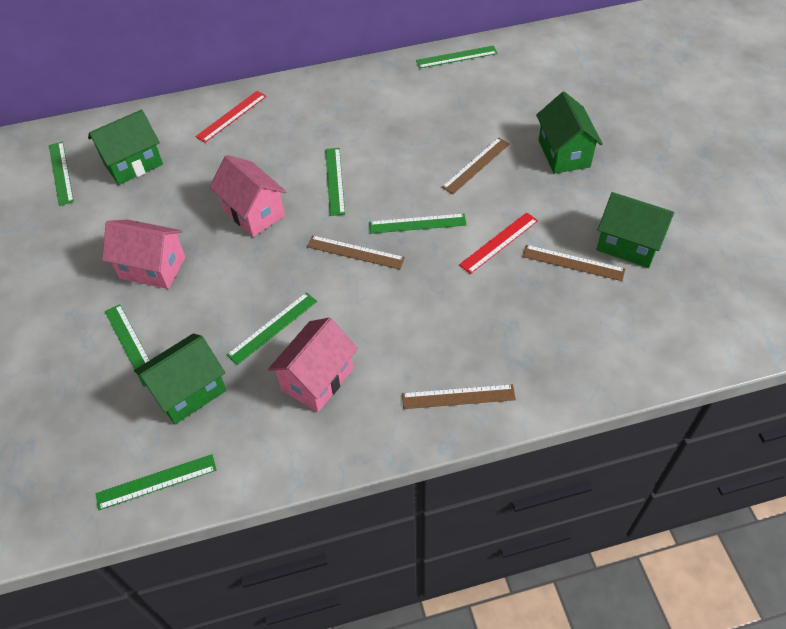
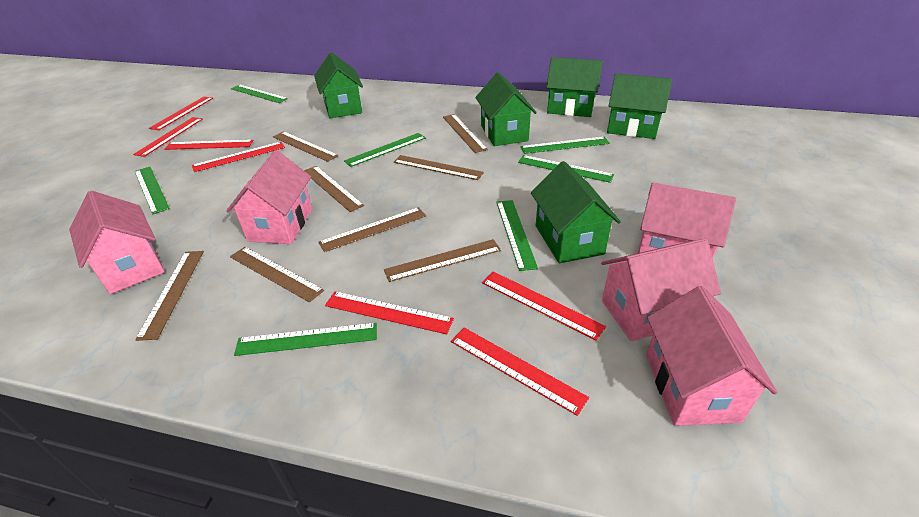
brown ruler: [307,235,405,269] [402,384,516,409] [442,137,510,194] [522,245,625,281] = 4 -> [135,251,204,341] [230,247,324,302] [273,131,338,162] [304,166,364,212] [318,207,426,252] [384,239,501,282] [394,155,484,180] [443,114,488,153] = 8
green house: [88,110,163,185] [134,333,226,424] [536,92,603,174] [596,192,675,268] = 4 -> [314,52,363,119] [475,72,537,146] [531,161,621,263] [546,57,603,117] [607,74,672,139] = 5
pink house: [102,219,185,289] [210,155,286,237] [268,317,358,412] = 3 -> [69,191,165,294] [226,150,312,244] [601,238,721,341] [638,183,736,259] [646,286,778,426] = 5
red ruler: [195,91,267,143] [459,212,538,274] = 2 -> [133,117,203,157] [149,96,213,130] [164,140,254,150] [192,142,285,172] [325,292,454,334] [451,328,589,416] [482,271,606,340] = 7

